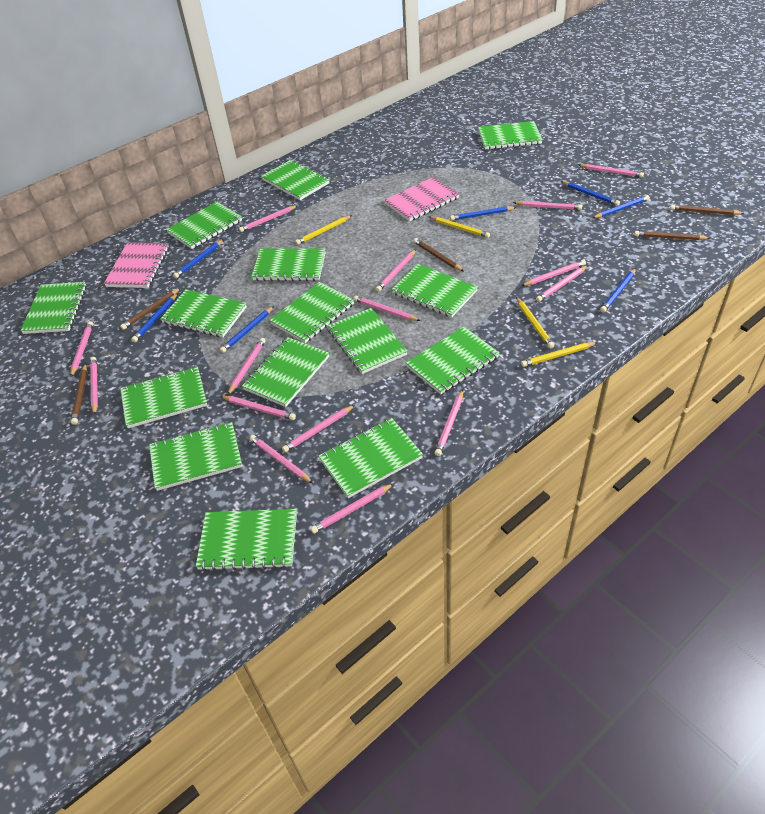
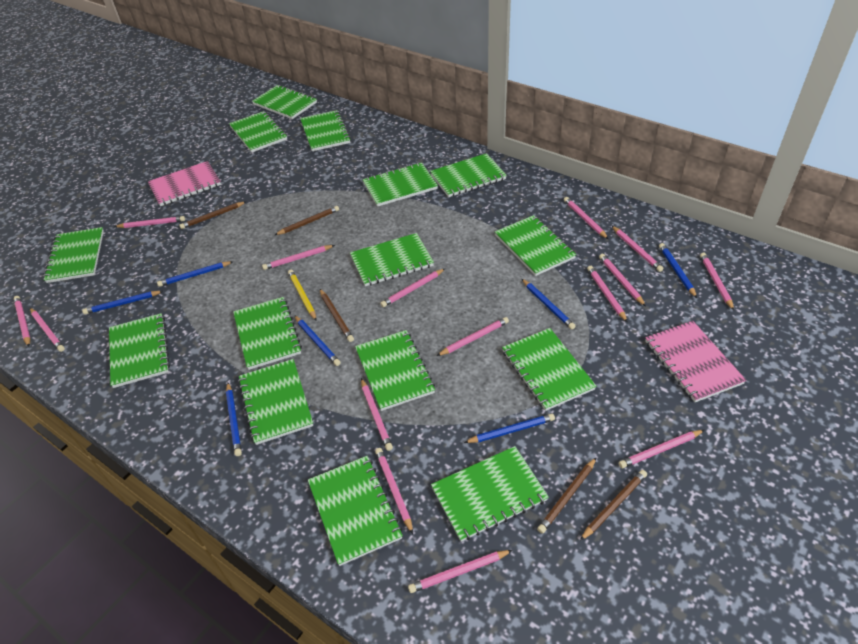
yellow pencil: [295,215,352,245] [429,216,490,238] [516,297,554,349] [521,342,598,367] = 4 -> [288,270,317,321] = 1

